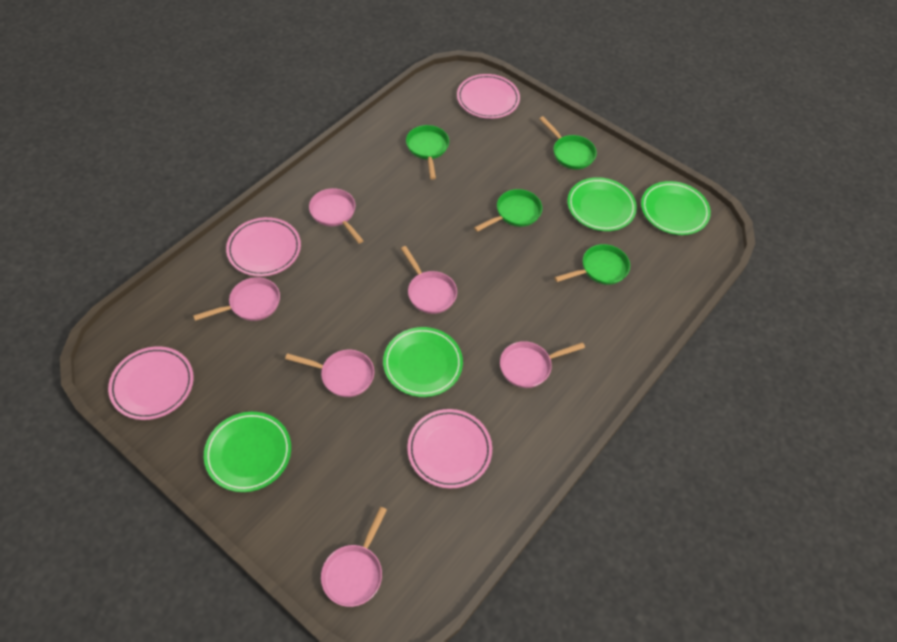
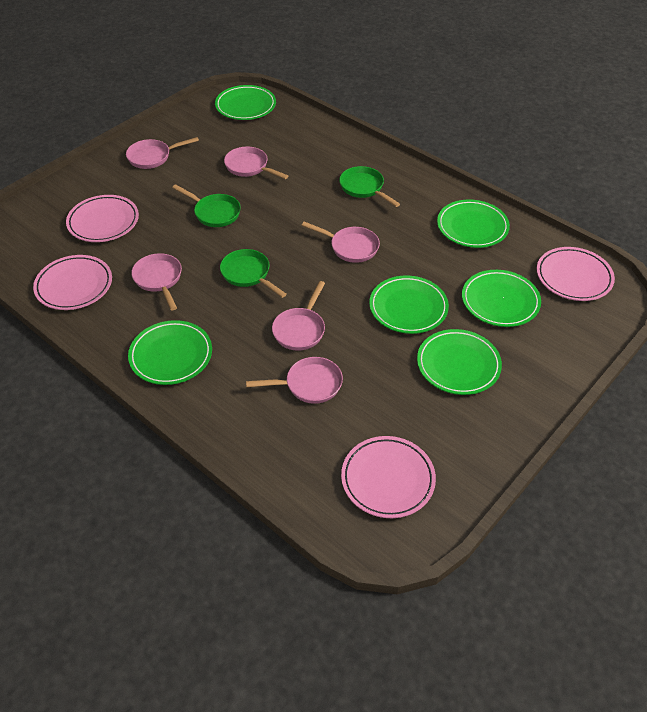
green pan: [406,125,449,179] [474,189,542,232] [539,116,597,170] [554,244,630,285] = 4 -> [172,184,241,227] [220,249,287,298] [339,166,400,207] = 3
green plate: [204,412,291,492] [383,327,463,397] [567,177,637,231] [641,181,711,235] = 4 -> [128,320,212,385] [215,85,276,120] [369,276,449,334] [417,329,502,395] [437,200,510,248] [462,270,541,327] = 6

